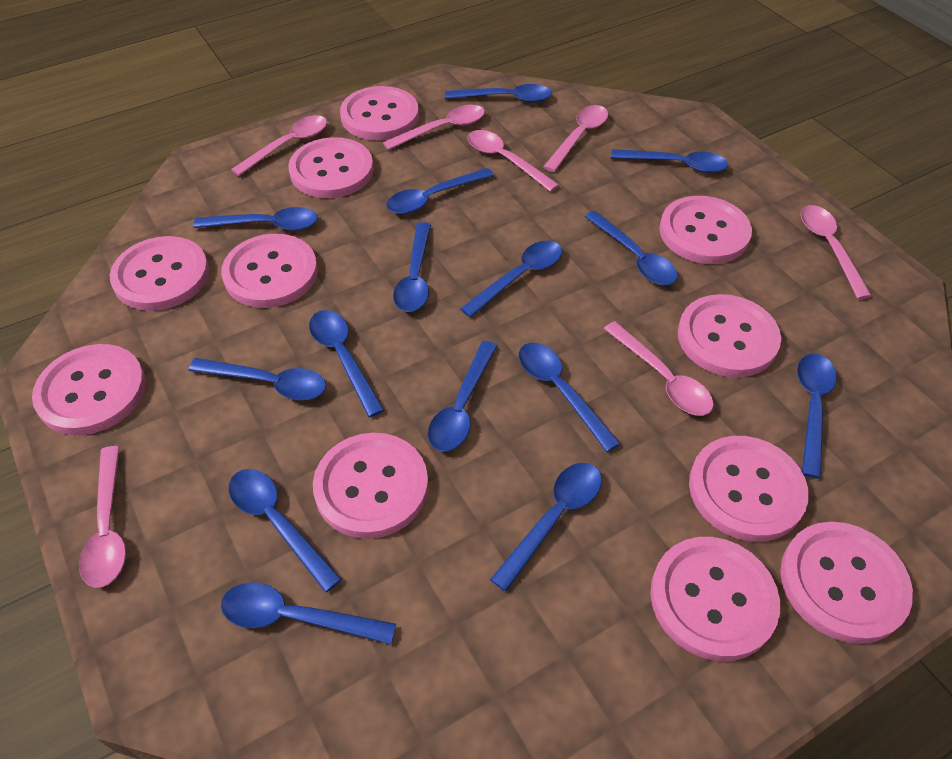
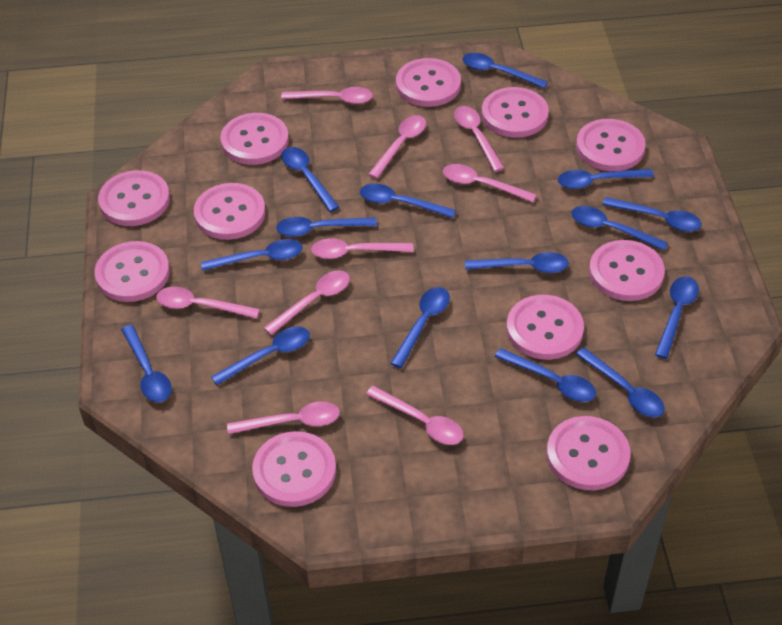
pink spoon: [79,446,126,588] [231,115,327,176] [383,105,485,150] [467,130,559,192] [543,105,608,172] [604,321,714,416] [801,205,872,299] = 7 -> [156,287,260,319] [227,401,340,434] [264,270,350,335] [281,87,373,104] [311,238,413,259] [366,386,464,445] [368,115,426,179] [443,164,537,202] [454,106,504,172] = 9

